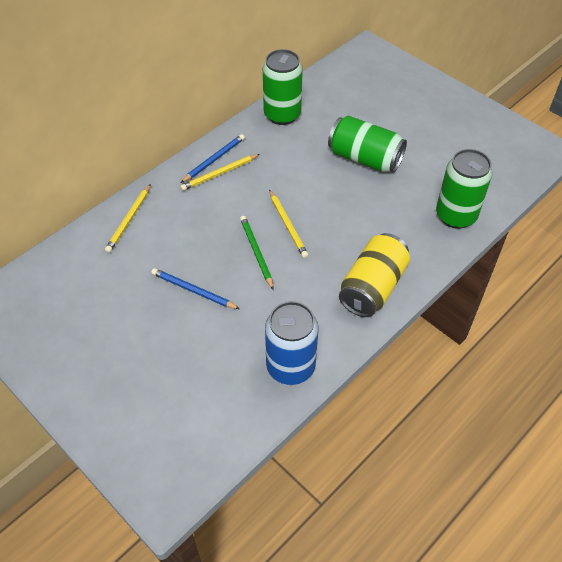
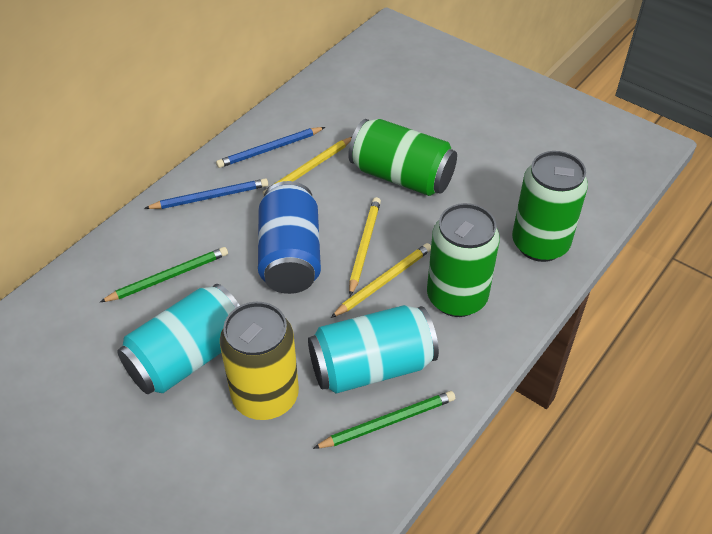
green pencil: [240,216,274,290] = 1 -> [100,247,228,302] [313,391,455,449] = 2
turquoise can: none = 0 -> [117,284,240,394] [308,305,439,393] = 2

